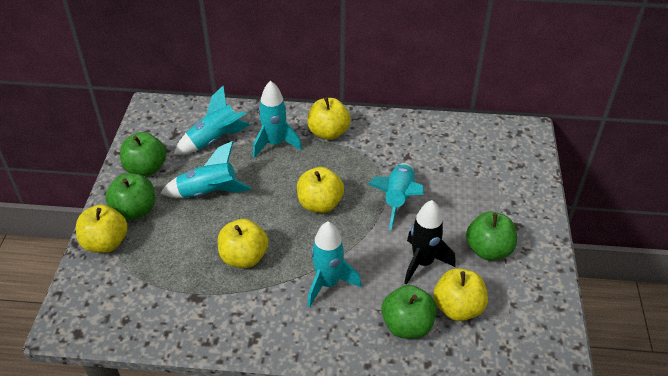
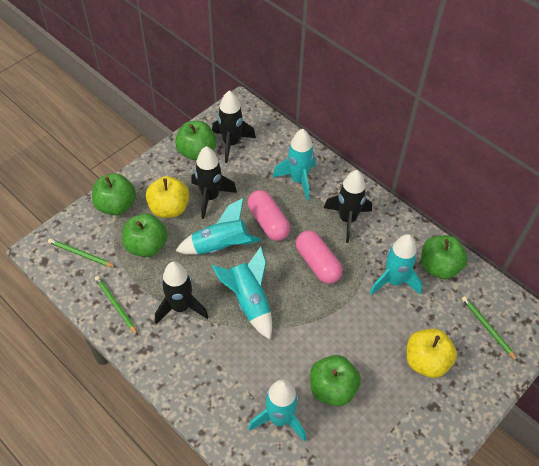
black rocket: [404,200,456,285] = 1 -> [155,261,209,324] [191,146,237,219] [212,90,256,163] [324,170,372,243] = 4
green apple: [105,173,155,220] [120,132,166,176] [381,285,437,339] [466,211,517,260] = 4 -> [92,173,136,215] [122,213,168,257] [175,121,216,160] [310,355,361,406] [421,235,468,279] = 5
green pencil: none = 0 -> [48,238,116,267] [95,276,138,335] [462,296,518,361] = 3
pink capsule: none = 0 -> [248,190,290,241] [296,231,343,284] = 2
yellow apple: [76,204,128,253] [218,219,268,268] [297,167,344,213] [307,97,351,140] [433,268,488,321] = 5 -> [146,176,189,218] [407,329,457,378] = 2

